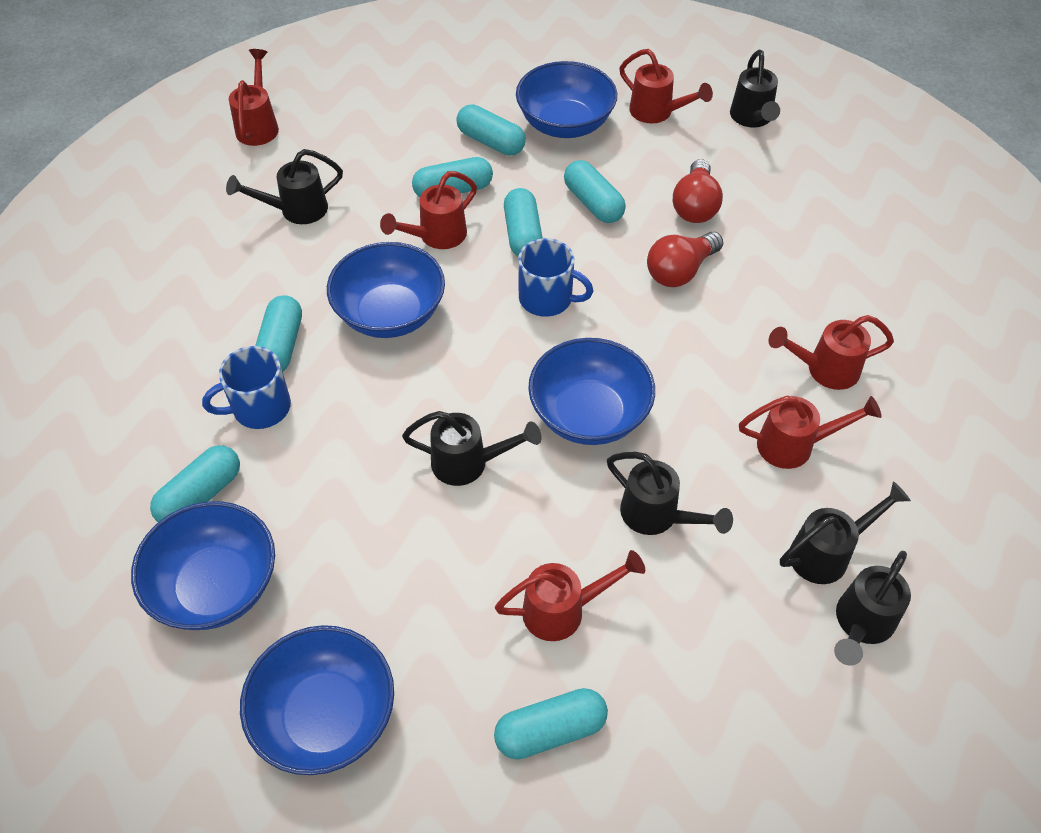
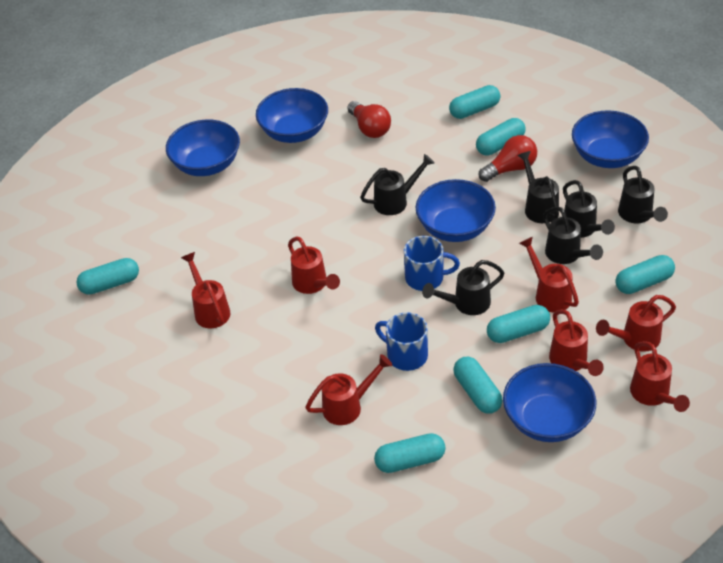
red watering can: [229,49,279,146] [380,171,477,249] [495,550,645,641] [619,49,713,124] [739,396,881,469] [769,315,894,390] = 6 -> [181,252,230,328] [288,236,340,294] [305,354,393,425] [519,237,579,313] [549,310,604,376] [596,295,676,352] [630,341,690,412] = 7

